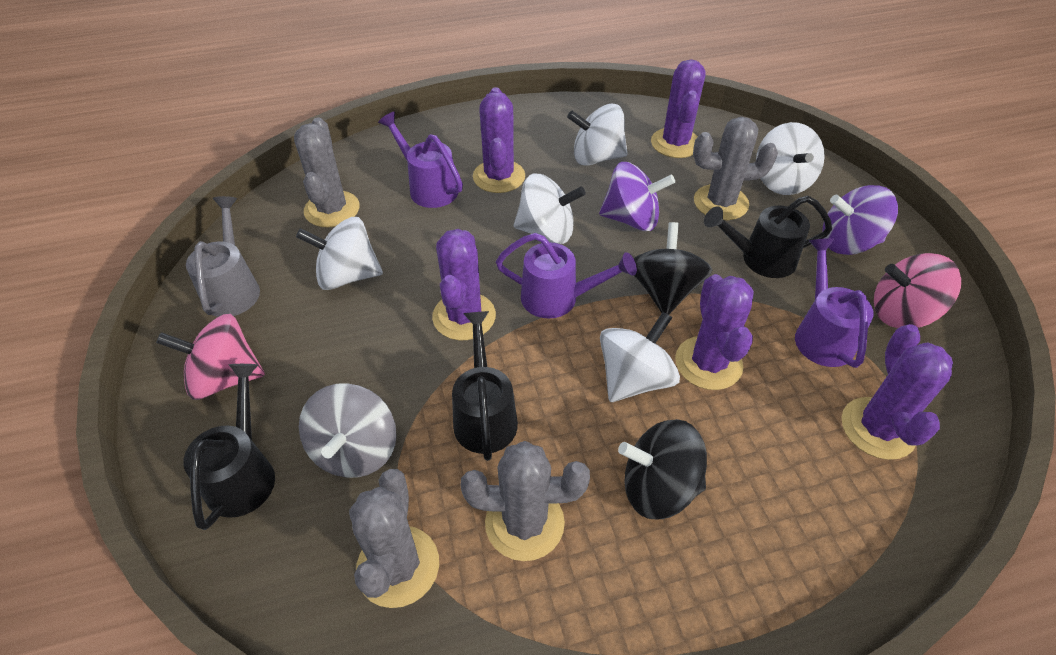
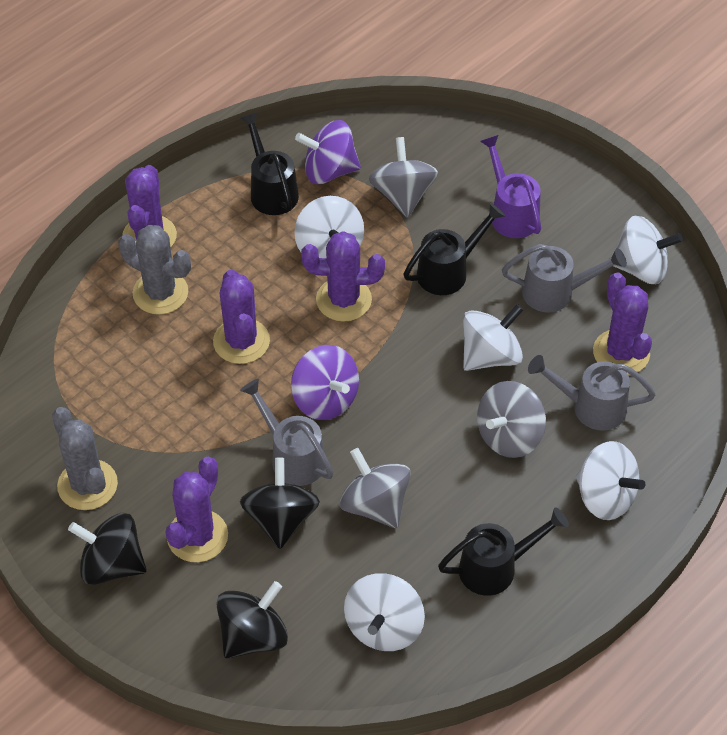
black spinning top: [618,419,707,520] [633,222,712,315] = 2 -> [68,513,147,585] [216,581,288,659] [240,458,320,549] = 3
grey cactus: [294,118,360,227] [349,469,439,608] [460,441,590,561] [693,117,778,220] = 4 -> [52,407,118,510] [118,225,191,315] = 2
grey spinning top: [299,383,397,478] = 1 -> [340,448,411,528] [369,137,438,218] [477,381,546,458] = 3
grey watering can: [186,196,260,317] = 1 -> [240,379,333,486] [502,244,627,313] [528,355,655,431] = 3
pink spinning top: [156,314,265,400] [874,253,961,328] = 2 -> none = 0
purple watering can: [378,112,463,208] [496,233,637,318] [795,238,874,368] = 3 -> [480,135,541,238] = 1

